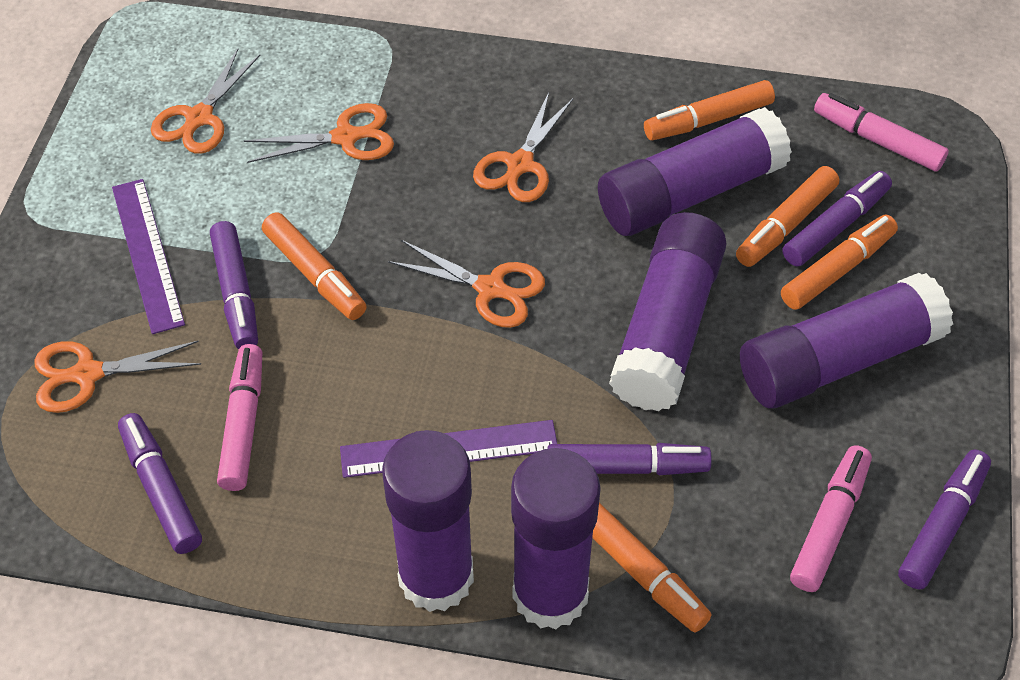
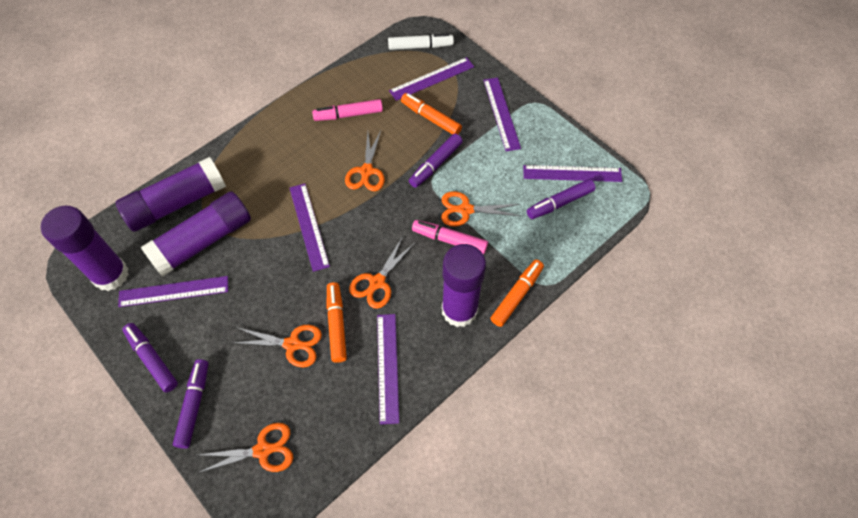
orange marker: [262,212,367,320] [592,503,712,632] [644,80,775,141] [736,166,839,267] [781,214,898,310] = 5 -> [327,282,347,363] [401,93,462,134] [490,260,544,327] = 3
pink marker: [217,344,262,491] [790,445,872,592] [814,93,949,172] = 3 -> [312,99,383,121] [412,220,488,254] = 2
purple glue stick: [382,430,474,612] [511,448,601,630] [598,107,792,236] [609,212,727,411] [740,273,953,409] = 5 -> [40,206,129,291] [115,157,226,232] [141,191,251,277] [442,244,486,327] = 4
purple marker: [118,413,202,554] [210,221,258,349] [547,443,712,475] [783,171,892,267] [898,449,991,589] = 5 -> [122,323,178,392] [173,359,208,449] [409,134,463,188] [527,179,596,219] = 4
purple ruler: [112,179,185,334] [340,420,557,478] = 2 -> [118,276,228,307] [290,184,330,272] [377,314,399,424] [389,57,474,101] [483,78,521,151] [523,165,622,182] = 6
white marker: none = 0 -> [388,33,454,50] = 1

